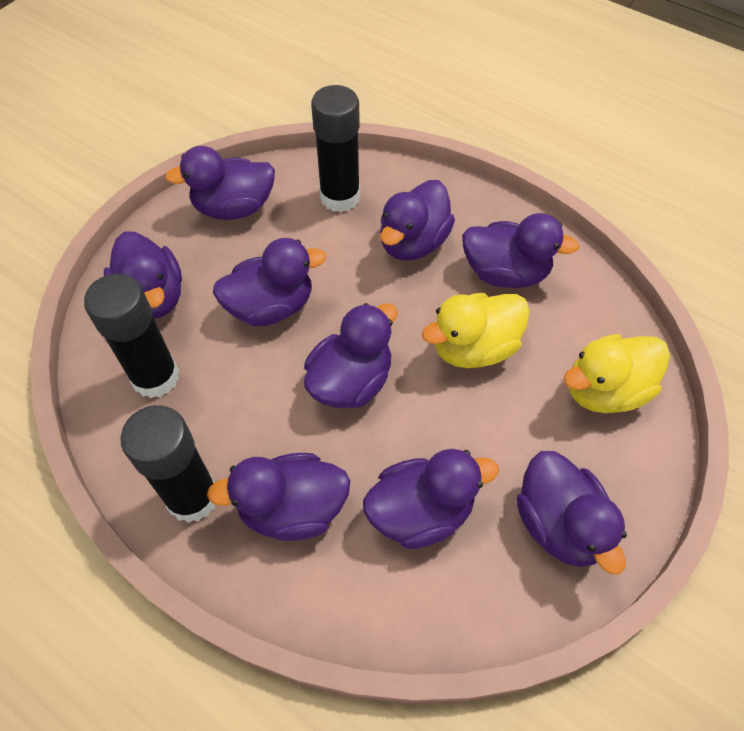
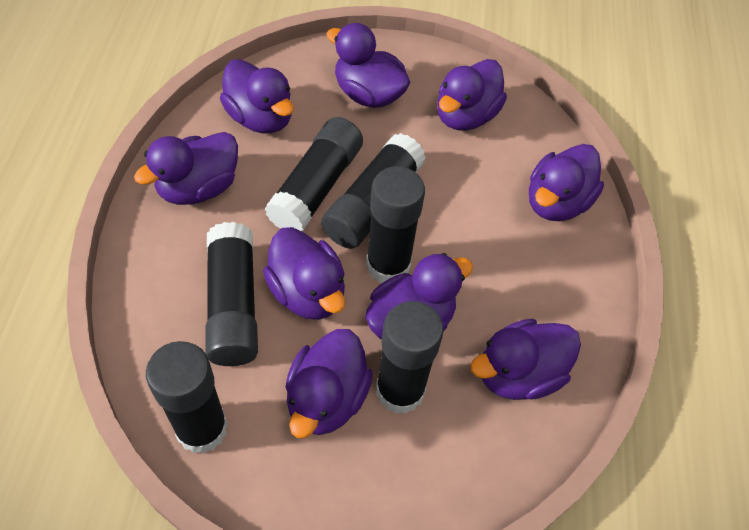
black glue stick: [84,274,179,398] [120,405,215,523] [311,85,360,212] = 3 -> [146,341,228,454] [205,222,258,366] [265,117,363,232] [321,133,426,249] [366,166,425,283] [376,301,444,414] = 6
yellow duck: [422,293,530,368] [564,334,670,413] = 2 -> none = 0

